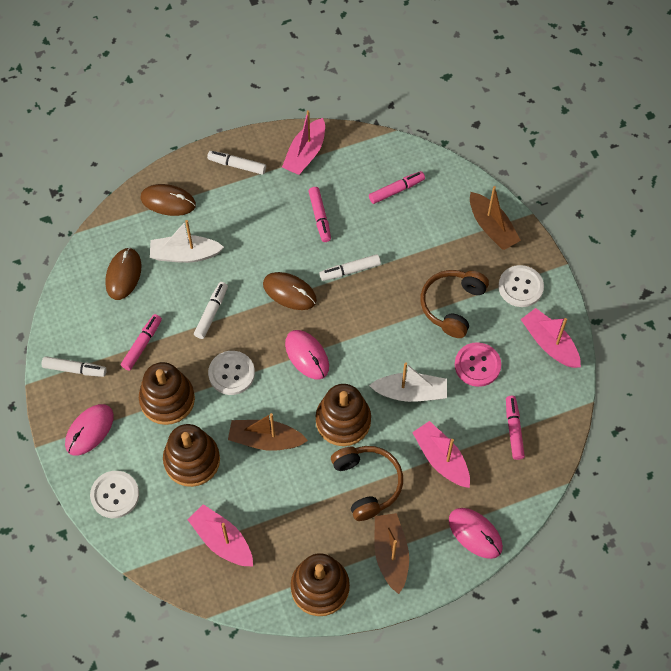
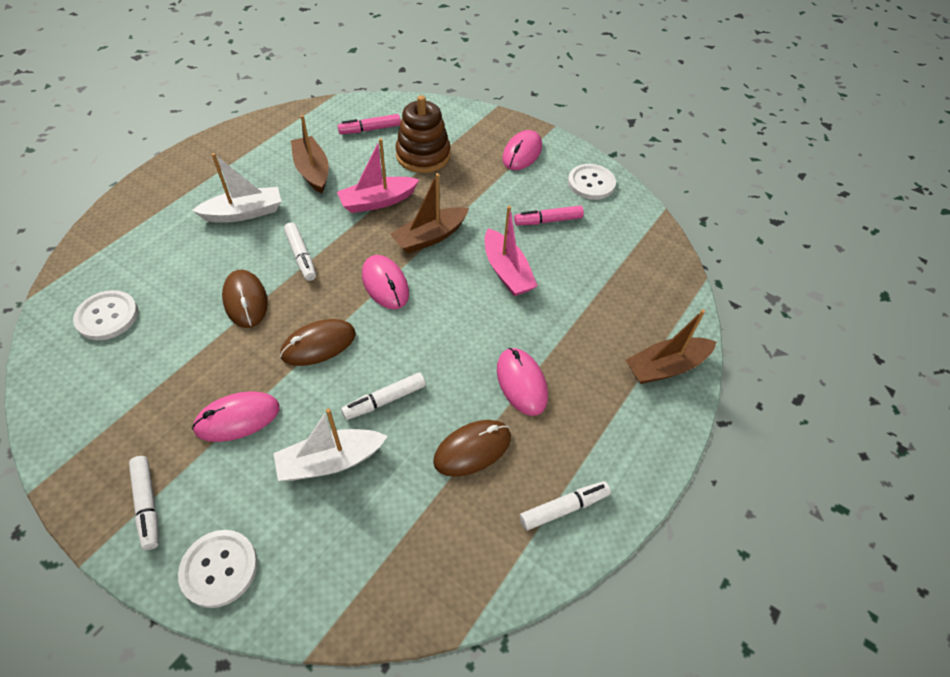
brown headphones: [331,446,403,521] [421,270,489,338] = 2 -> none = 0
brown stacking toy: [139,362,195,425] [163,424,220,487] [291,553,350,616] [316,384,371,446] = 4 -> [396,95,450,173] = 1
pink boat: [187,504,253,566] [282,110,325,175] [412,421,470,488] [521,308,581,368] = 4 -> [337,138,419,213] [485,206,538,296] = 2
pink button: [455,342,501,387] = 1 -> none = 0
pink marker: [121,314,162,371] [308,187,331,242] [369,171,425,204] [506,396,525,460] = 4 -> [338,114,401,134] [514,206,584,226] = 2
pink mouse: [65,404,114,456] [285,330,329,379] [449,508,503,559] = 3 -> [192,391,280,442] [362,255,409,309] [497,348,548,416] [502,130,542,170] = 4

